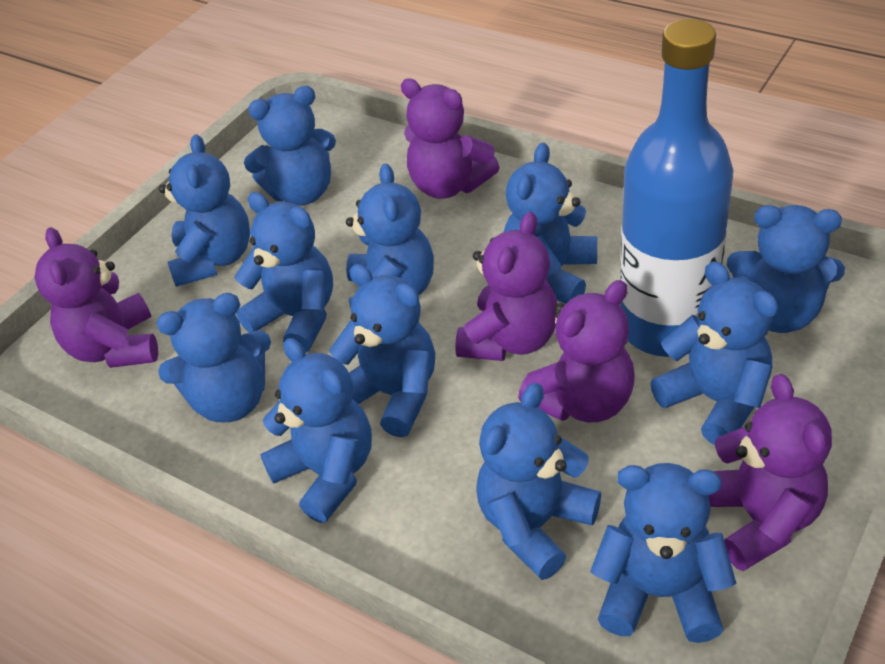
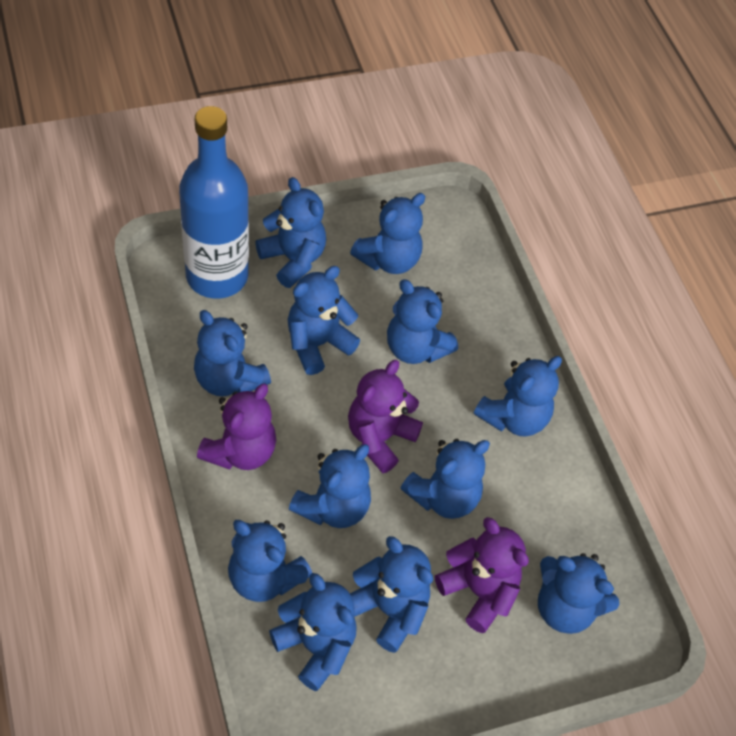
purple teddy bear: [35,227,158,368] [401,78,499,199] [455,212,557,361] [518,280,634,422] [708,374,832,571] = 5 -> [197,383,276,470] [348,360,423,473] [435,517,529,633] = 3

